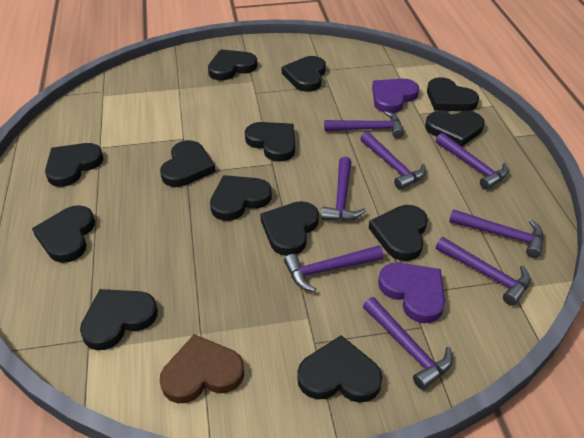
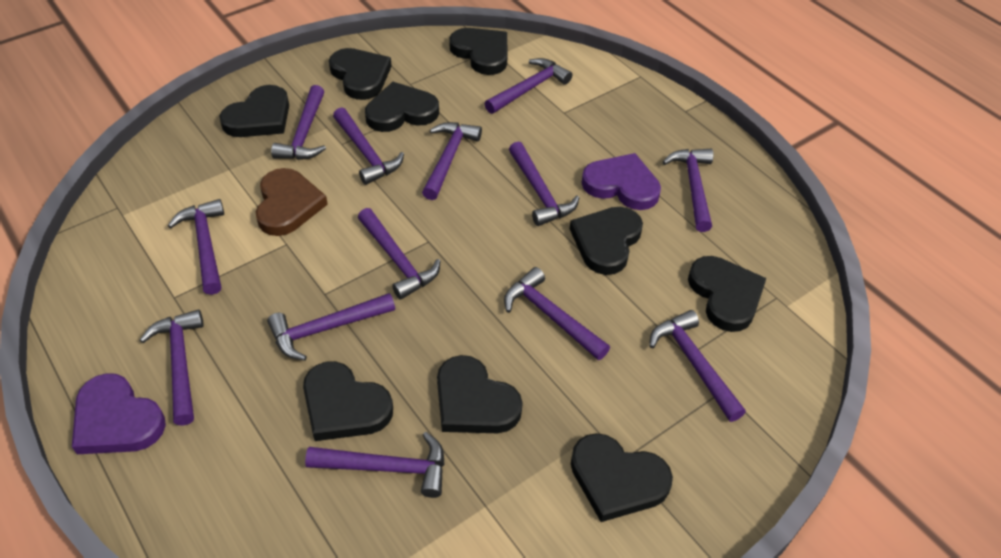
black heart: [32,205,95,263] [45,143,104,187] [80,289,158,350] [160,140,216,187] [208,49,257,81] [210,175,272,221] [245,122,295,162] [260,201,319,256] [282,56,326,92] [297,335,383,403] [369,205,428,261] [425,111,485,147] [427,77,479,111] = 13 -> [219,85,289,137] [303,361,393,441] [329,48,392,100] [365,82,439,132] [437,355,523,433] [449,28,508,75] [570,207,643,275] [571,433,673,522] [688,256,766,332] = 9
purple hammer: [284,245,383,292] [321,157,366,221] [324,111,404,139] [360,132,426,190] [363,297,453,390] [436,133,509,190] [436,237,530,306] [449,209,544,258] = 8 -> [140,310,204,426] [168,199,224,295] [267,293,395,361] [271,85,326,160] [305,432,445,498] [333,107,404,185] [358,208,440,300] [422,122,482,200] [484,58,572,114] [504,267,610,360] [509,141,579,226] [649,310,746,422] [663,149,713,232] = 13

